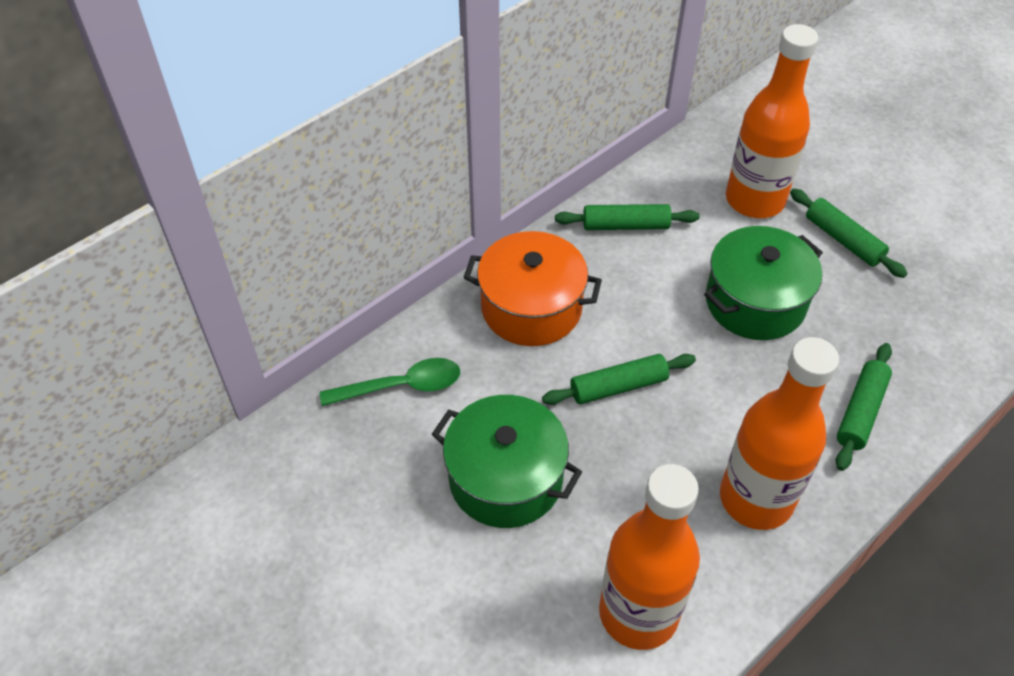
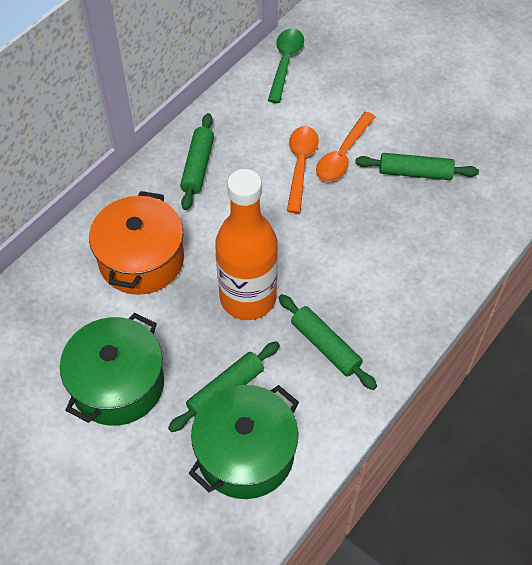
orange bottle: [599,464,700,650] [720,337,839,530] [726,24,818,218] = 3 -> [215,169,278,320] = 1
orange spoon: none = 0 -> [287,126,319,213] [316,112,375,182] = 2

